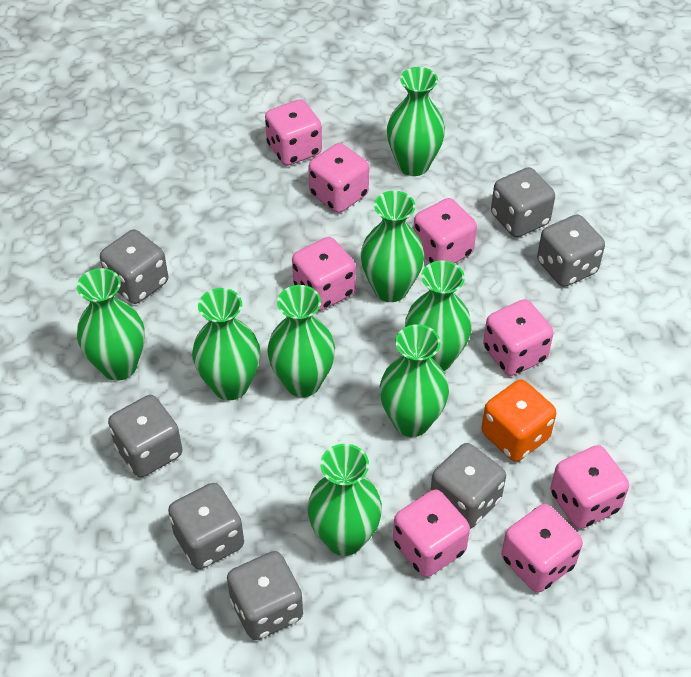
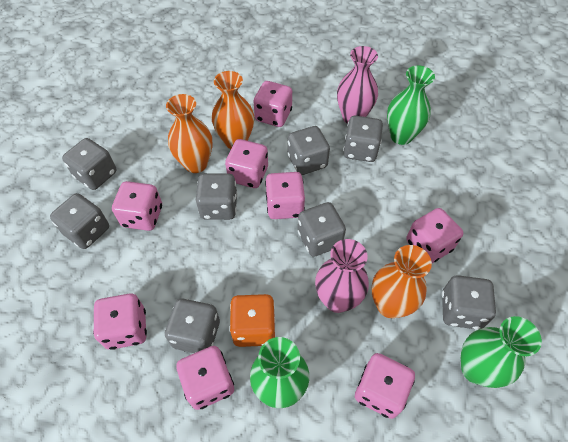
green vase: [77,268,145,381] [192,288,260,400] [267,285,335,397] [308,444,382,556] [361,191,424,302] [380,324,449,437] [387,67,445,176] [405,260,472,371] = 8 -> [250,337,309,408] [387,65,435,145] [461,316,542,388] = 3
grey dice: [100,230,168,304] [108,395,183,477] [168,483,244,569] [227,551,303,640] [430,443,506,529] [491,167,555,237] [537,214,605,287] = 7 -> [50,193,109,249] [62,138,116,190] [165,298,220,353] [196,173,238,220] [288,126,330,175] [298,202,346,257] [343,115,383,162] [442,275,496,329] = 8
orange vase: none = 0 -> [166,94,213,173] [212,71,254,149] [371,245,432,318] = 3
pink vase: none = 0 -> [315,239,369,313] [337,46,378,124] = 2

